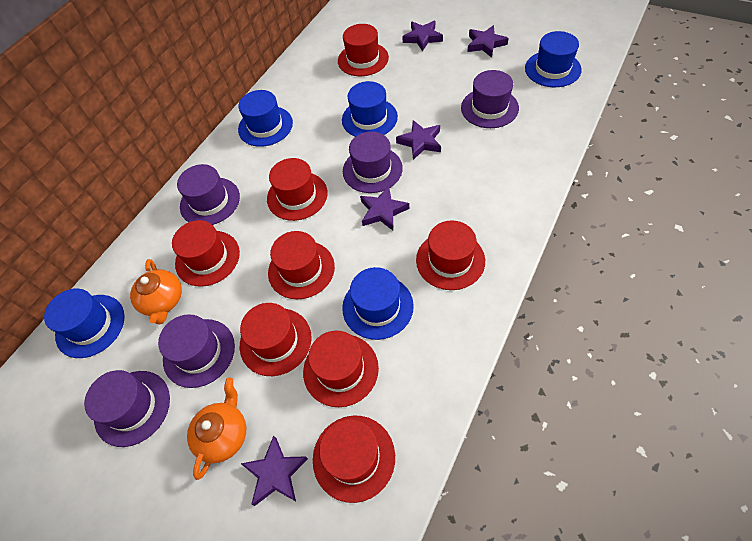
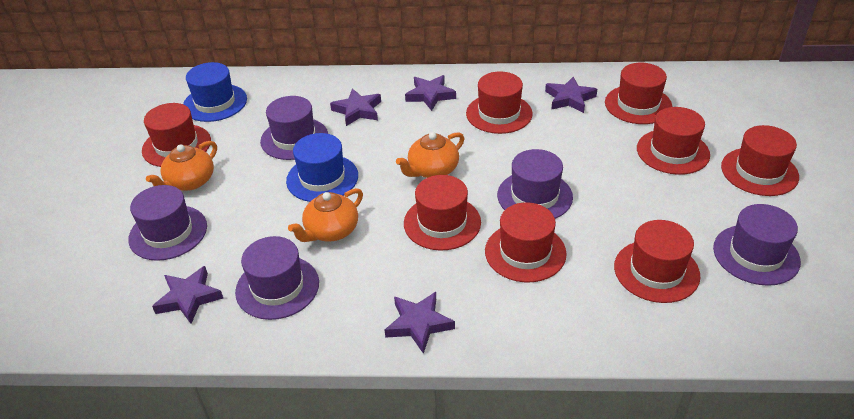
blue hat: [44,288,125,358] [238,90,293,147] [342,81,398,137] [342,267,414,340] [525,31,582,87] = 5 -> [183,62,247,122] [286,133,358,202] = 2
orange teapot: [130,259,182,324] [187,378,247,480] = 2 -> [146,141,217,191] [288,188,363,242] [396,132,464,178] = 3

